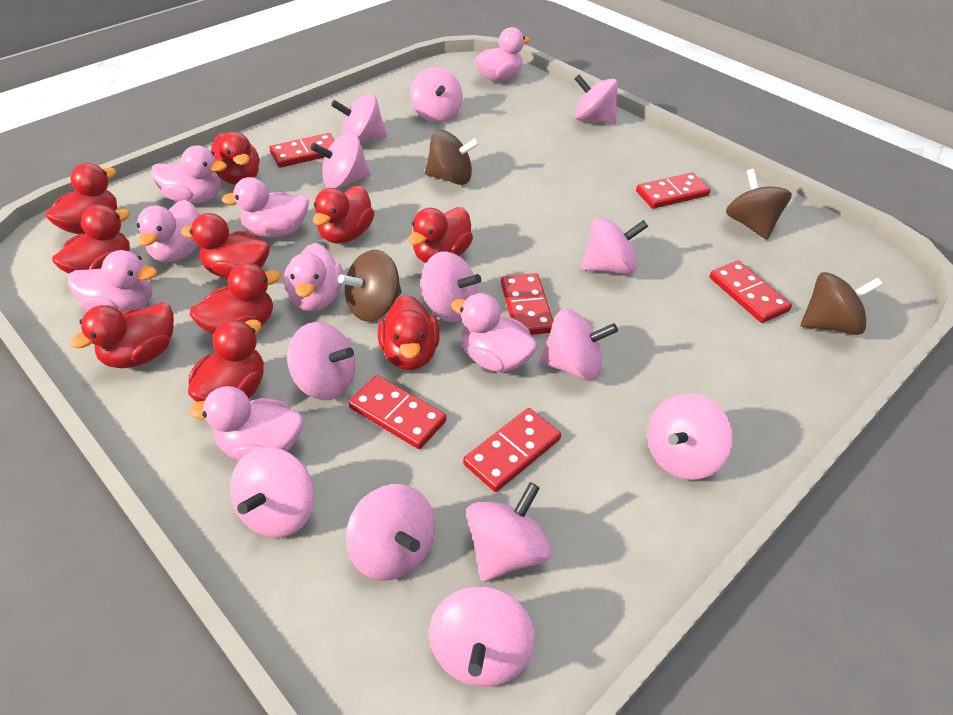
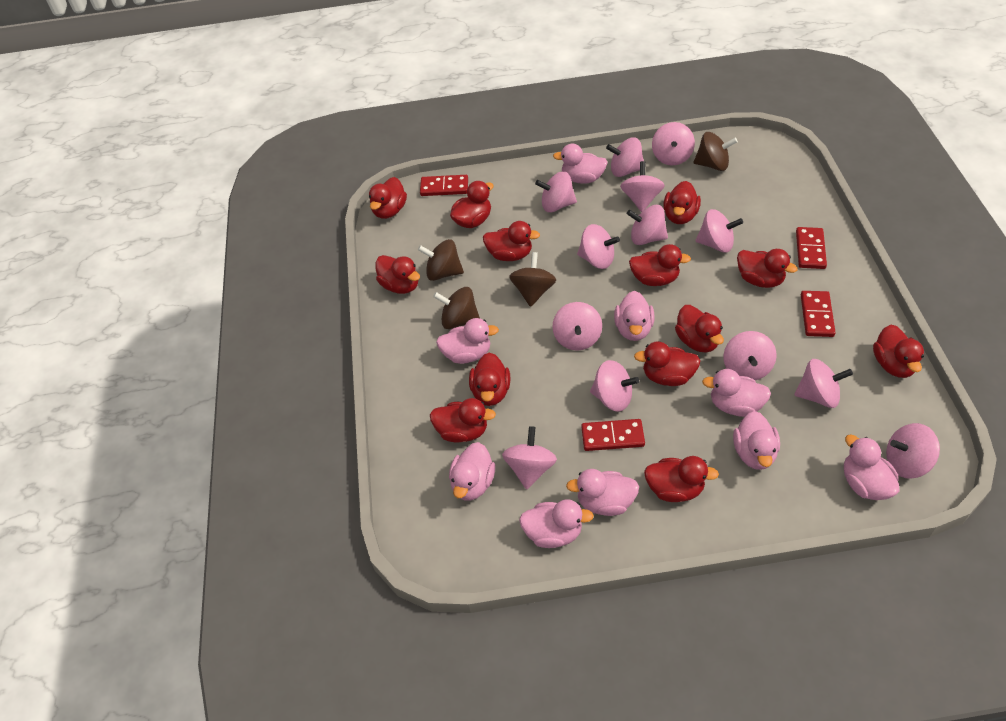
pink duck: [68,250,157,312] [137,200,199,262] [151,145,227,204] [189,386,303,460] [221,177,309,237] [284,243,343,311] [451,293,538,372] [475,27,530,82] = 8 -> [436,318,499,364] [449,442,495,501] [519,499,594,548] [553,144,608,184] [566,469,639,516] [614,291,655,341] [702,369,771,417] [733,411,780,470] [844,435,900,500] = 9
red domino: [269,133,335,168] [349,375,446,449] [463,408,561,492] [501,273,553,335] [636,173,710,209] [710,261,792,323] = 6 -> [420,175,468,196] [581,419,645,451] [796,227,827,269] [801,291,836,337] = 4
red duck: [45,163,117,234] [52,205,130,274] [70,302,174,368] [181,213,270,279] [188,319,264,402] [190,263,281,335] [211,132,260,185] [313,185,374,244] [378,295,440,370] [408,207,473,263] = 10 -> [369,177,407,219] [376,255,420,294] [430,398,496,443] [450,181,494,228] [469,352,510,406] [483,221,540,261] [629,244,691,286] [634,341,701,386] [644,456,719,502] [663,181,701,224] [675,305,724,353] [737,249,798,288] [873,325,924,378] = 13

